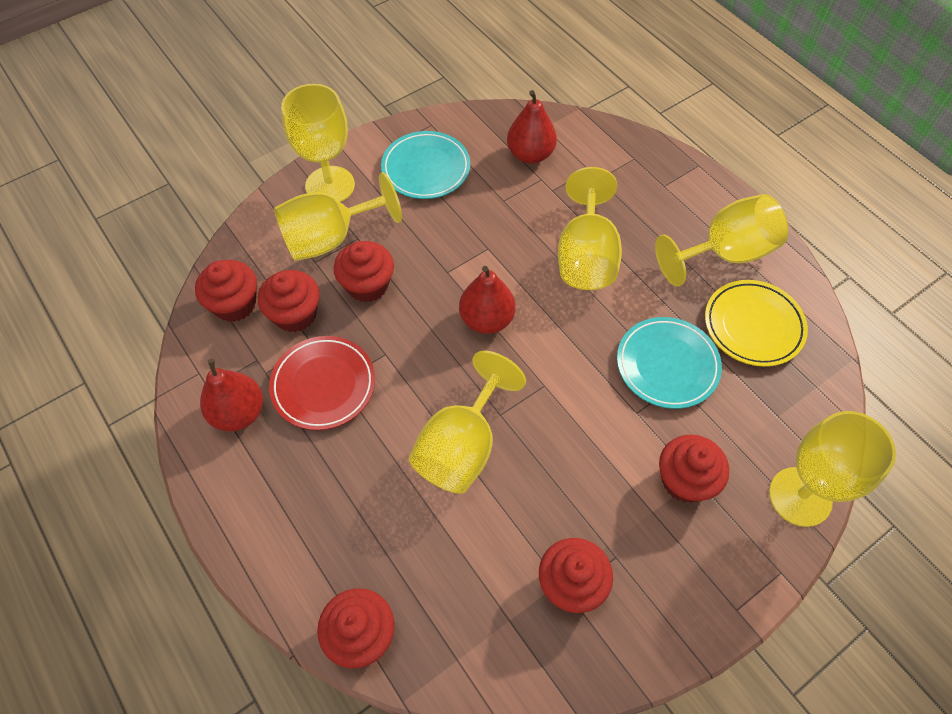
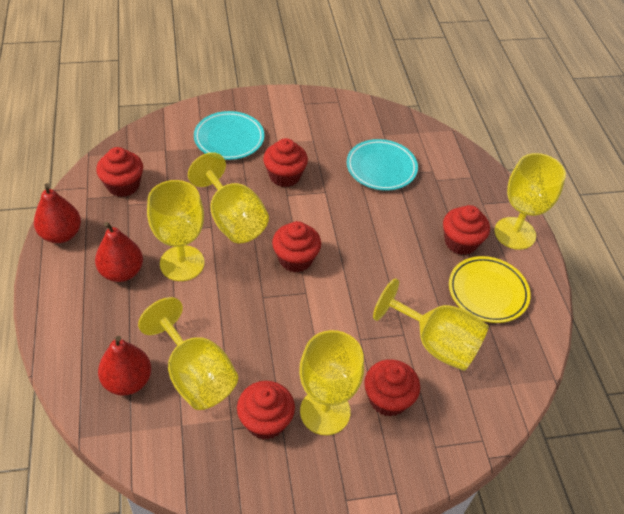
red plate: [269,336,375,430] = 1 -> none = 0

